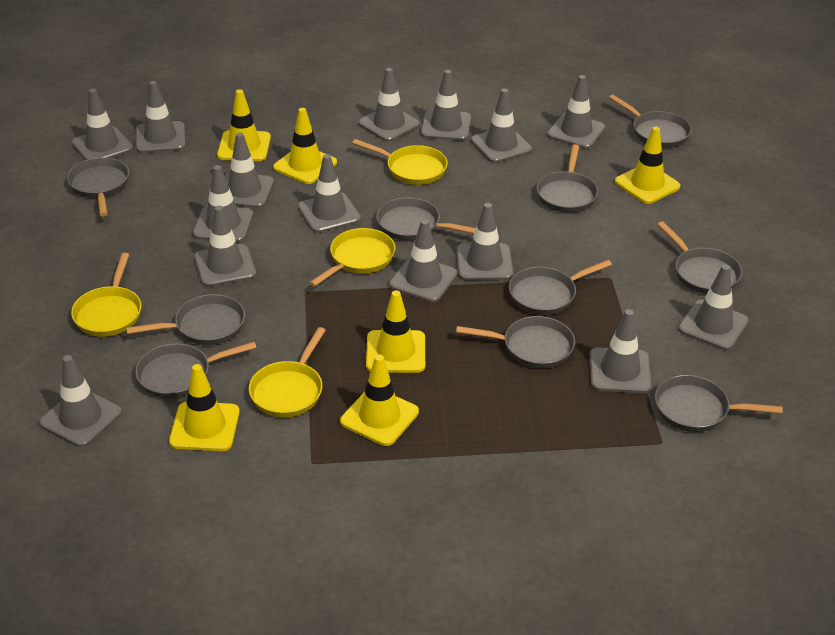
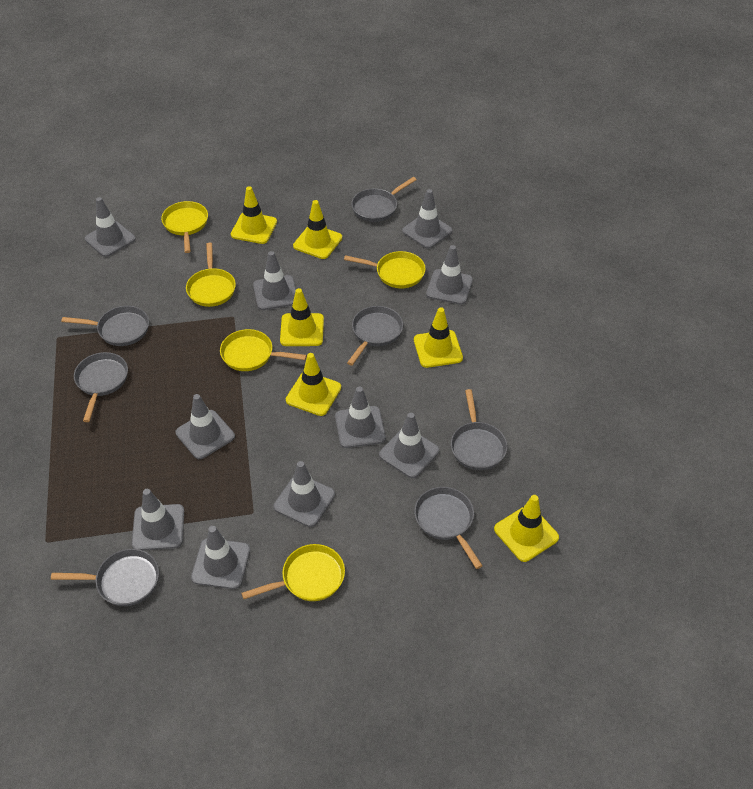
grey pan: [67,158,129,216] [126,294,245,345] [135,342,257,398] [376,197,476,241] [456,316,575,368] [509,260,612,315] [536,144,598,213] [609,94,692,148] [655,375,783,432] [657,221,742,294] = 10 -> [51,549,159,606] [61,306,149,346] [74,352,128,422] [347,306,403,366] [351,177,417,222] [414,487,483,569] [451,389,507,470] = 7
grey traffic cone: [39,355,122,447] [72,89,133,160] [136,81,185,153] [193,165,253,242] [194,206,256,287] [225,132,274,208] [298,154,361,233] [358,68,420,142] [389,219,458,302] [421,70,471,141] [456,203,513,280] [471,88,532,163] [547,75,606,149] [590,309,652,393] [678,264,749,350] = 15 -> [85,197,136,257] [132,489,184,550] [176,394,235,459] [191,526,250,589] [253,251,296,310] [273,461,335,527] [335,387,386,448] [379,413,439,478] [402,189,452,249] [426,245,473,305] = 10
yellow pan: [71,253,142,337] [249,327,326,417] [309,228,396,287] [353,139,448,185] = 4 -> [161,201,208,253] [186,243,236,307] [220,329,307,371] [241,544,345,601] [344,251,426,288] = 5

